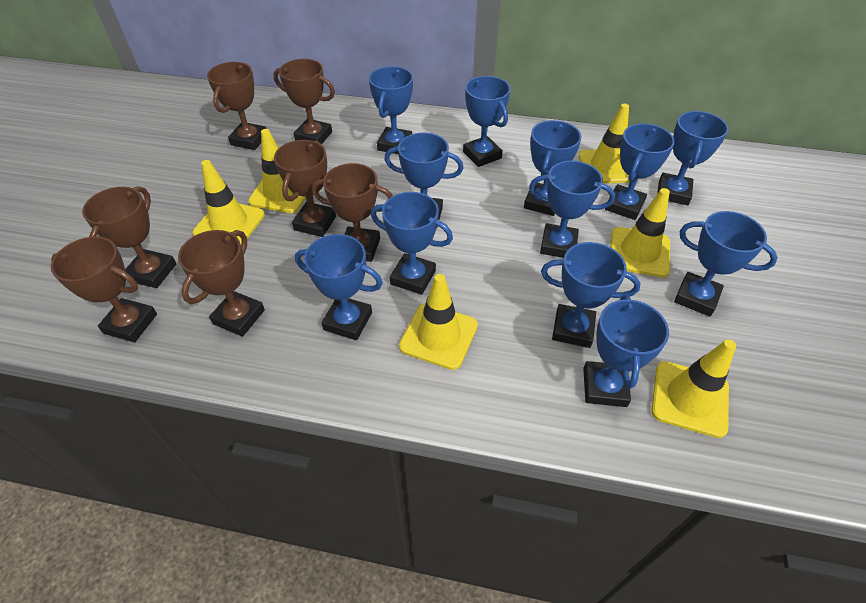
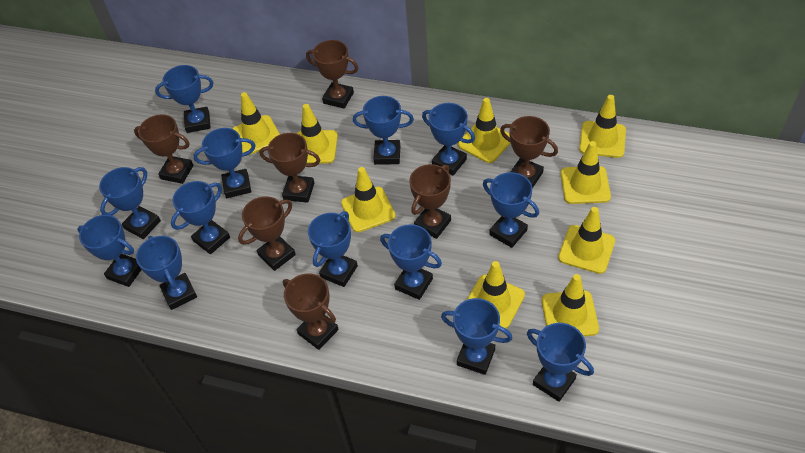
blue trophy: [295,234,383,340] [369,66,413,154] [371,192,453,295] [384,132,463,227] [463,76,511,167] [524,120,581,216] [529,161,615,258] [541,242,641,348] [583,295,669,407] [605,123,675,220] [657,111,729,205] [674,211,778,317] = 12 -> [77,215,141,287] [99,167,161,239] [136,236,197,310] [155,65,213,133] [171,181,230,254] [193,128,256,198] [308,211,358,287] [353,96,414,165] [380,224,442,300] [422,103,475,175] [441,298,513,375] [483,172,539,248] [527,323,594,401] = 13
yellow traffic cone: [193,160,265,244] [248,129,306,213] [399,274,478,370] [579,104,630,183] [610,188,670,278] [651,339,736,438] = 6 -> [233,92,280,155] [297,104,338,164] [341,167,396,232] [458,98,511,163] [467,261,525,329] [542,274,599,336] [558,207,615,274] [561,141,611,204] [579,95,626,158] = 9

